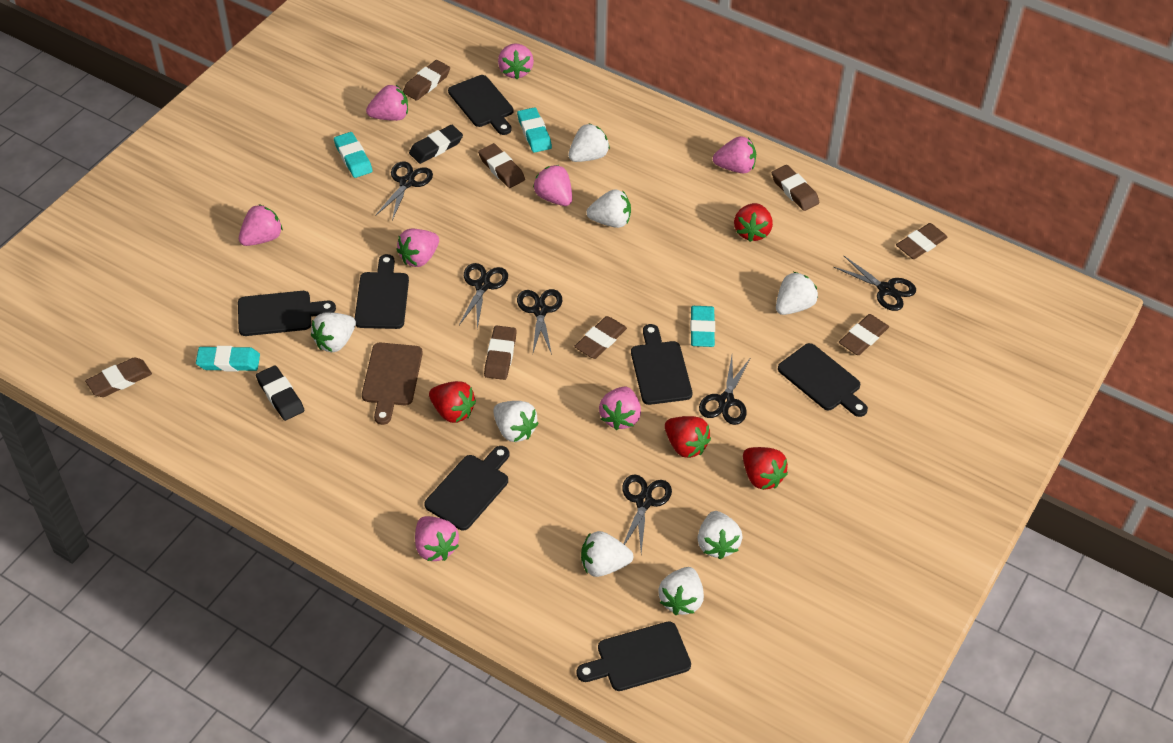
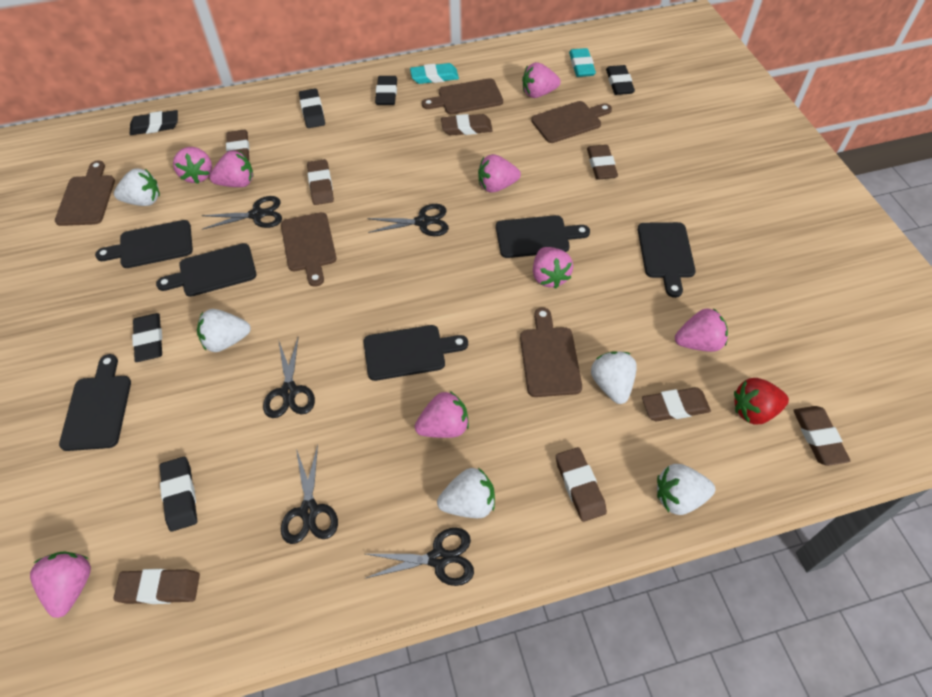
black cutting board: [238,291,336,336] [355,254,409,329] [424,446,509,530] [448,75,513,135] [576,621,691,691] [631,324,692,405] [778,343,868,417] = 7 -> [59,354,131,451] [95,220,193,268] [156,243,257,297] [363,325,468,381] [496,215,590,258] [638,222,696,298] = 6
black eraser: [256,365,304,421] [409,125,463,164] = 2 -> [130,110,178,135] [132,313,162,362] [160,457,197,532] [299,88,325,128] [375,76,397,105] [606,65,635,95] = 6
black scissors: [376,161,433,220] [459,263,508,329] [517,289,562,355] [622,474,672,553] [699,356,751,425] [834,256,916,311] = 6 -> [201,196,282,230] [263,338,315,418] [281,445,338,544] [366,528,474,586] [367,204,449,236] = 5
brown cutting board: [362,343,423,425] = 1 -> [55,161,115,226] [281,212,337,287] [422,78,503,114] [520,307,582,397] [531,101,612,143] = 5
red strawberry: [429,381,476,423] [665,416,711,458] [734,203,773,242] [743,447,788,490] = 4 -> [734,378,789,425] = 1
turquoise eraser: [196,346,260,372] [334,132,373,178] [517,107,552,153] [690,306,715,347] = 4 -> [410,63,459,84] [569,48,596,77] = 2
white strawberry: [311,312,356,352] [493,401,539,442] [568,124,610,162] [581,531,633,577] [586,189,631,228] [658,567,704,615] [698,511,743,559] [776,272,818,315] = 8 -> [114,168,160,206] [197,309,251,352] [437,468,495,518] [591,351,637,404] [657,464,715,515] = 5

